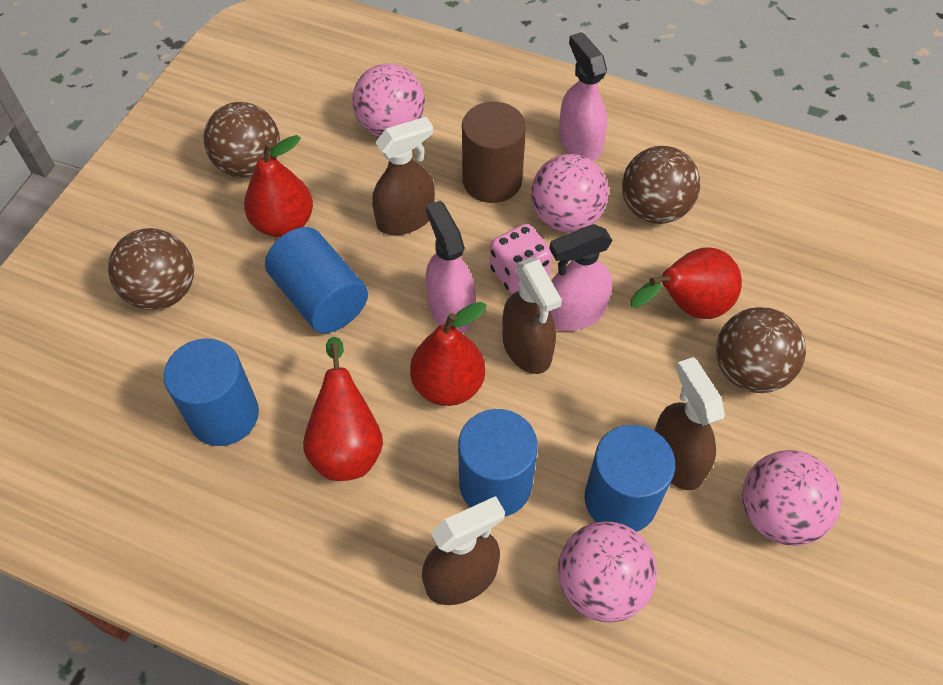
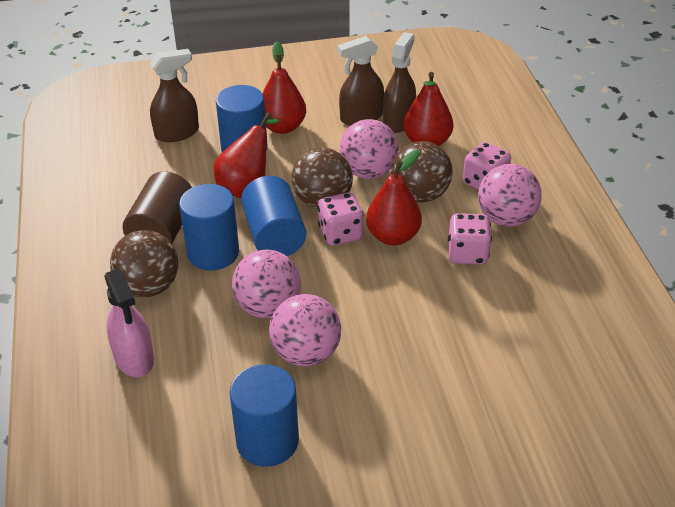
brown ball: [108,228,194,310] [204,102,280,178] [622,146,700,224] [716,307,806,393] = 4 -> [110,230,178,297] [291,148,353,209] [391,141,453,203] = 3
brown spray bottle: [372,117,435,235] [422,496,505,605] [502,257,562,374] [655,357,725,490] = 4 -> [150,49,199,142] [338,36,384,126] [383,32,416,133] = 3
pink dice: [490,224,552,294] = 1 -> [318,192,364,246] [448,213,492,265] [463,142,511,190] = 3
pink spray bottle: [426,201,475,333] [549,224,613,331] [559,32,607,161] = 3 -> [104,268,154,377] = 1

